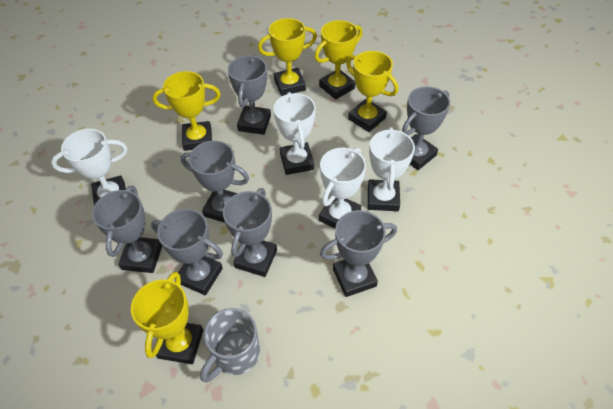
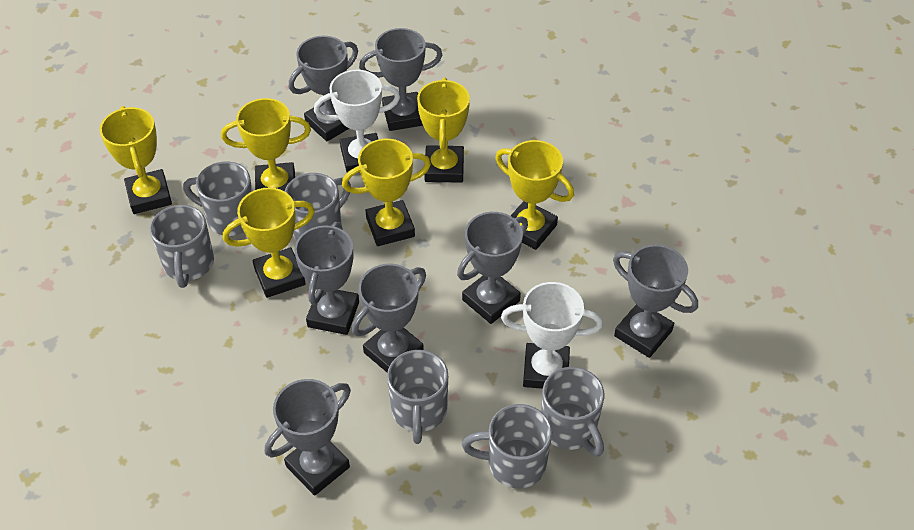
grey mug: [200,308,260,382] = 1 -> [150,205,214,288] [183,161,252,236] [285,173,351,241] [387,350,448,444] [462,404,552,489] [541,367,605,457] = 6
white trophy: [51,129,127,205] [274,92,316,175] [319,148,366,228] [368,127,415,211] = 4 -> [314,70,400,172] [501,282,603,389] = 2
yellow trophy: [131,272,203,364] [153,71,221,151] [258,18,317,96] [314,20,362,100] [346,51,398,132] = 5 -> [100,106,172,214] [221,98,311,191] [223,188,315,298] [342,139,431,246] [417,78,470,183] [495,140,574,250] = 6

